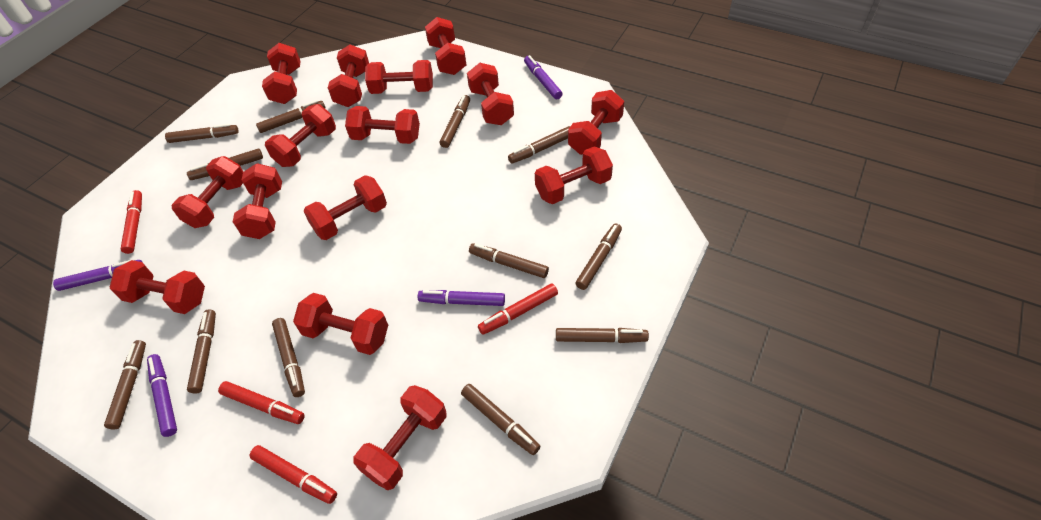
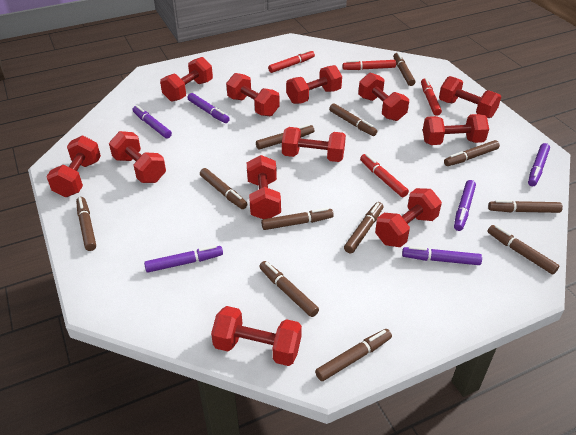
purple marker: [53,260,142,291] [147,354,177,437] [418,290,505,306] [524,55,563,99] = 4 -> [133,105,172,139] [144,245,223,273] [187,93,229,123] [402,246,482,265] [454,180,476,231] [528,143,550,186] = 6
red dumbbell: [110,260,205,314] [171,156,243,228] [233,163,282,239] [262,43,301,104] [265,104,336,167] [293,293,388,355] [304,175,387,240] [328,44,369,107] [345,106,420,144] [353,385,446,490] [365,60,433,94] [425,17,466,75] [467,63,514,125] [535,146,613,204] [568,90,624,155] = 15 -> [46,136,101,197] [109,131,166,183] [160,57,213,102] [211,306,302,366] [226,73,280,116] [247,155,281,219] [282,127,346,162] [286,65,342,104] [358,73,409,121] [375,188,442,247] [423,114,489,145] [439,76,501,118] = 12

